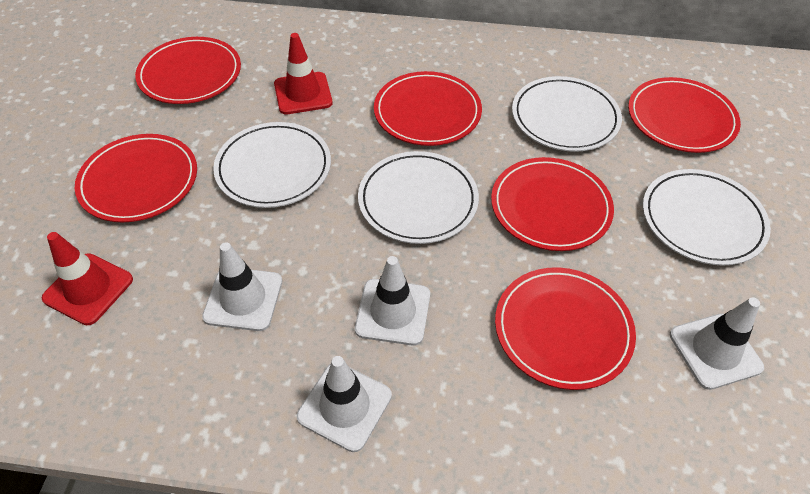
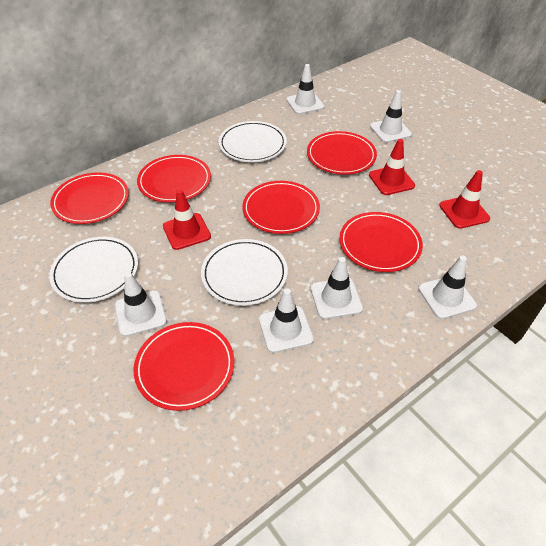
red traffic cone: [42,232,133,325] [274,33,333,114] = 2 -> [163,189,211,250] [369,139,415,195] [439,170,490,229] = 3
white plate: [213,122,331,208] [358,151,479,244] [512,76,622,152] [643,169,771,266] = 4 -> [49,237,138,303] [201,239,288,306] [219,121,287,162] = 3
white traffic cone: [202,242,282,331] [297,356,392,452] [355,256,430,346] [670,297,764,390] = 4 -> [115,272,167,337] [259,288,314,353] [286,64,325,114] [311,257,363,319] [370,90,412,143] [418,256,477,319] = 6

